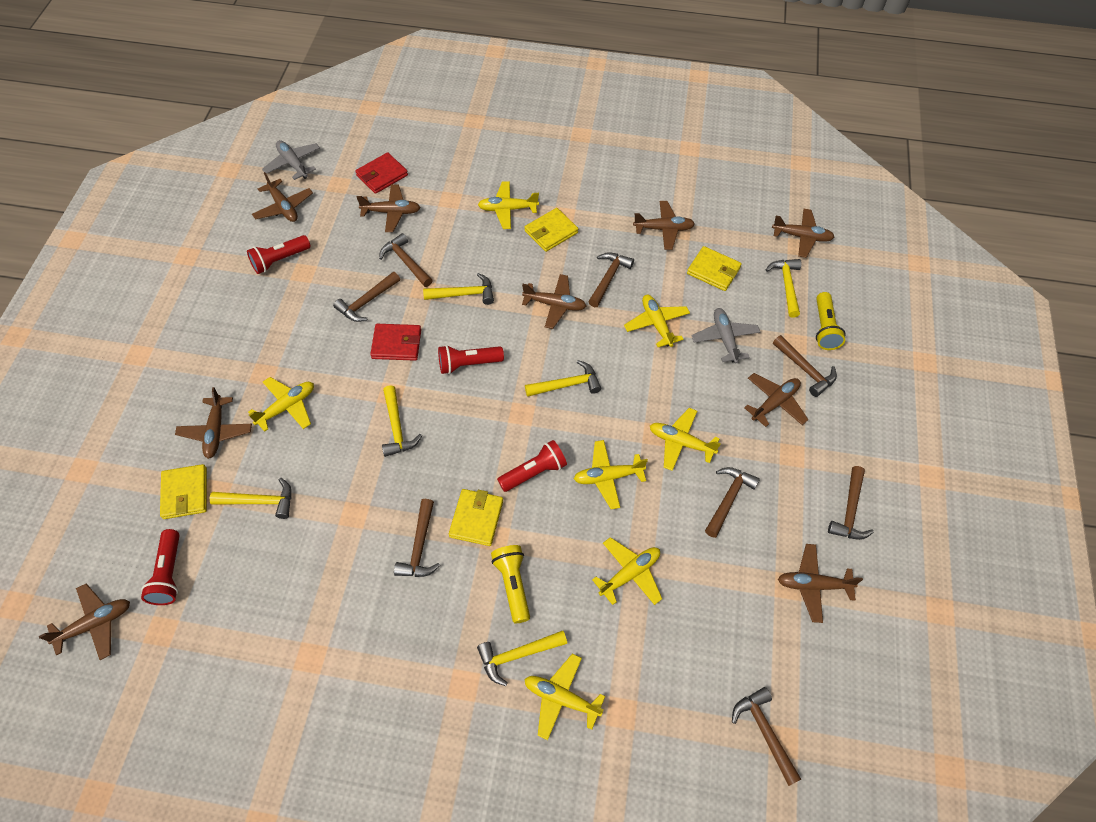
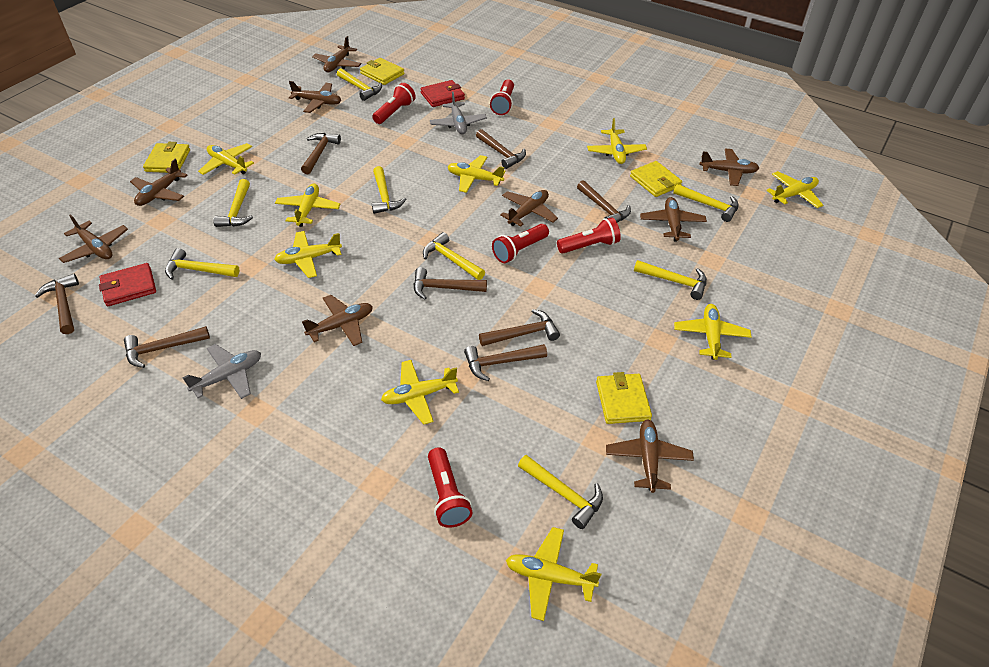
red flashlight: [141,529,180,605] [247,235,311,274] [438,345,504,374] [497,440,567,492] = 4 -> [372,83,416,124] [428,447,473,528] [490,79,514,115] [492,224,549,263] [557,217,621,254] = 5
yellow flashlight: [491,545,530,623] [816,292,846,350] = 2 -> none = 0
yellow hammer: [210,478,292,519] [382,385,422,457] [423,273,494,305] [477,631,567,686] [525,360,601,397] [765,259,802,318] = 6 -> [165,248,240,280] [213,179,253,227] [337,68,382,101] [372,166,406,214] [423,232,485,280] [518,455,603,529] [634,260,707,300] [673,184,739,222] = 8
yellow plane: [248,377,314,432] [478,181,539,229] [524,654,605,740] [574,440,648,509] [592,537,662,605] [624,295,690,347] [650,408,721,471] = 7 -> [198,143,254,175] [274,231,342,278] [275,184,340,227] [381,360,459,425] [448,155,505,193] [506,527,601,621] [587,118,647,164] [674,304,751,360] [766,171,823,208] = 9

